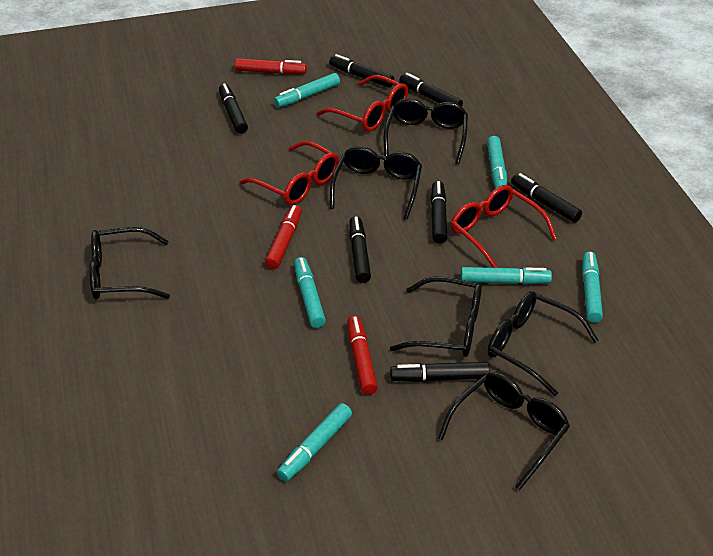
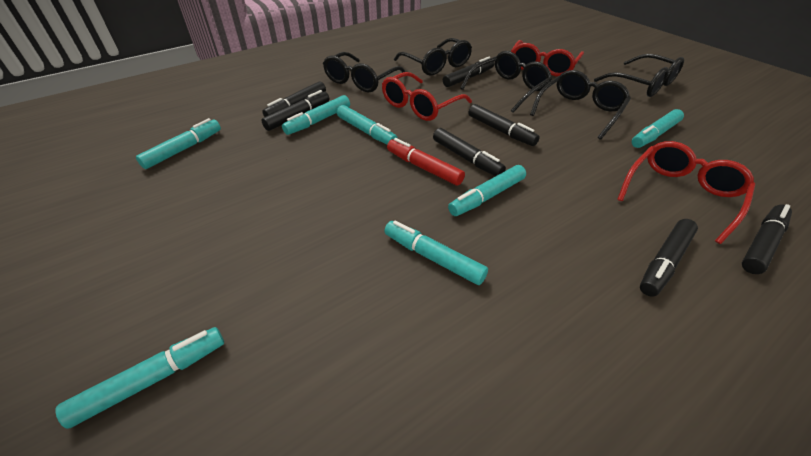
black glasses: [90,227,170,299] [330,146,422,220] [384,98,468,164] [390,277,482,357] [438,372,570,491] [487,291,598,396] = 6 -> [323,52,406,92] [394,38,472,76] [461,51,552,113] [530,70,631,140] [594,54,684,97] = 5
red marker: [235,58,307,74] [265,205,302,269] [347,316,378,395] = 3 -> [387,138,465,186] = 1
turquoise marker: [274,73,340,108] [277,403,352,481] [294,257,326,328] [461,267,552,285] [487,136,507,189] [582,251,603,323] = 6 -> [55,327,224,429] [136,118,221,169] [282,95,350,135] [337,105,398,144] [384,221,488,285] [448,165,526,216] [632,109,684,148] = 7

